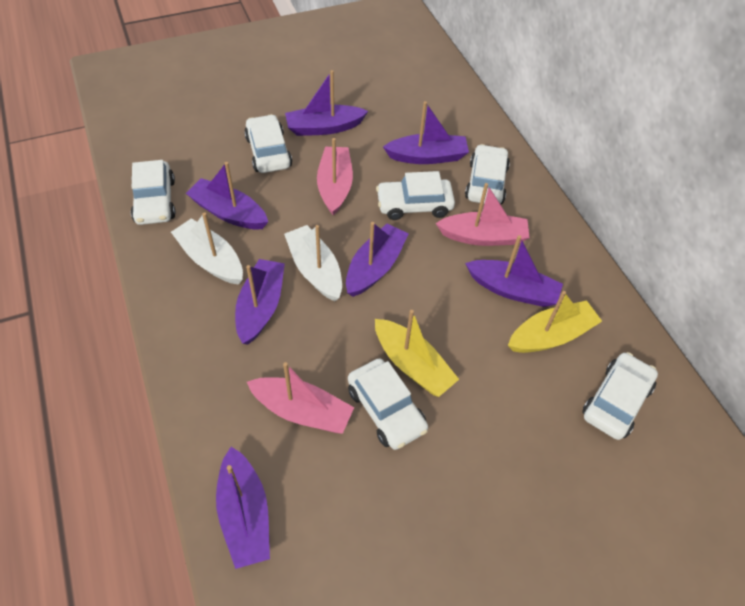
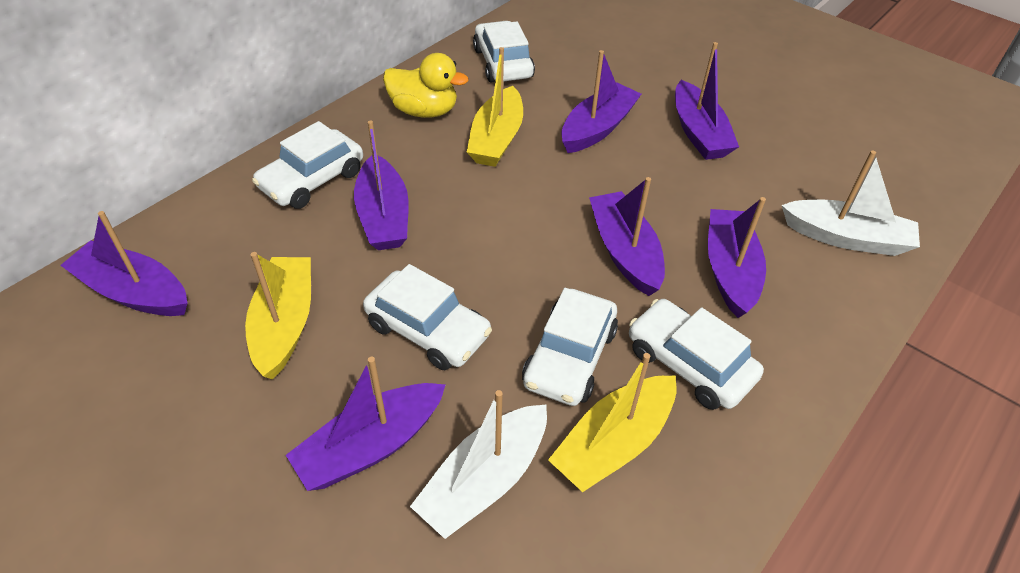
pink boat: [247,362,354,434] [317,138,353,216] [436,183,530,246] = 3 -> none = 0
white car: [131,160,176,225] [244,114,292,173] [348,358,428,450] [376,171,455,220] [465,144,510,204] [582,352,658,440] = 6 -> [252,121,363,209] [363,264,492,370] [473,21,535,82] [522,288,618,406] [629,299,764,410] = 5
yellow boat: [375,310,459,397] [508,291,602,353] = 2 -> [245,252,311,380] [467,47,523,167] [548,353,677,492] = 3
yellow duck: none = 0 -> [383,53,469,118] = 1

